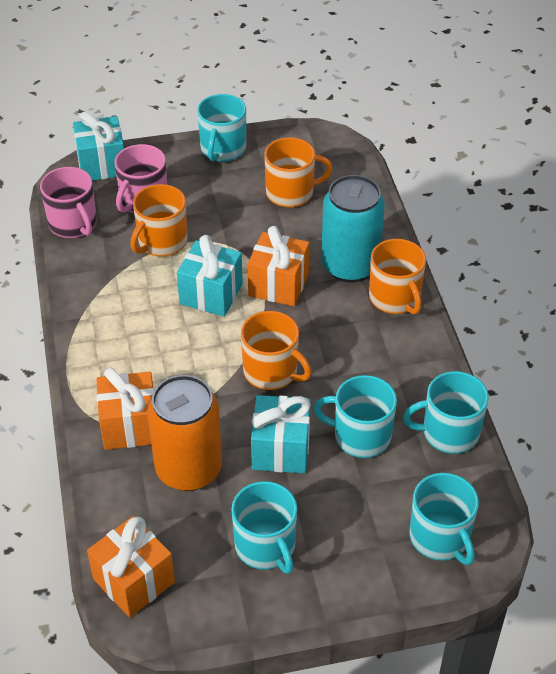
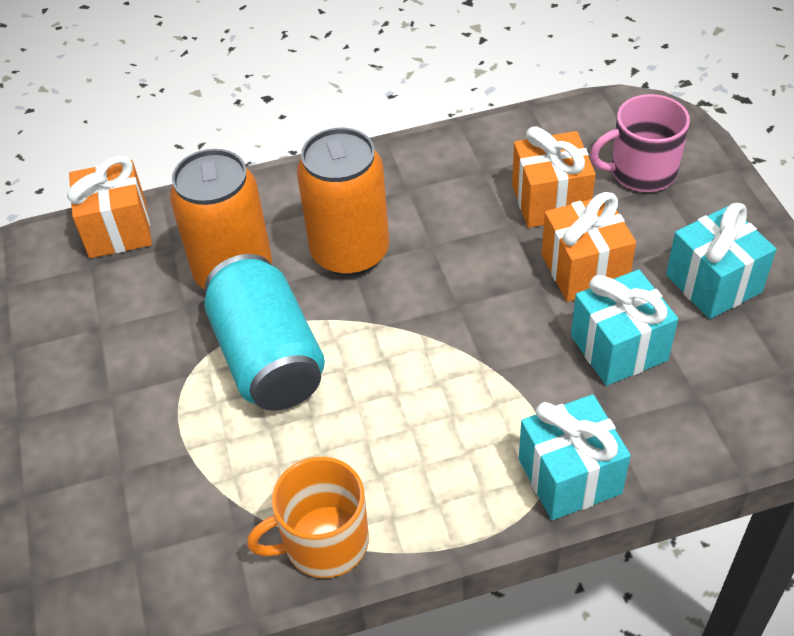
orange can: [147,375,222,491] = 1 -> [170,149,272,289] [297,128,389,276] = 2
orange mug: [130,184,188,257] [241,311,311,390] [264,138,332,207] [369,239,426,314] = 4 -> [247,457,369,578] = 1
pink mug: [40,167,97,238] [114,144,167,213] = 2 -> [590,94,690,192] = 1
turquoise mug: [197,94,246,162] [232,481,297,574] [314,375,397,458] [403,371,489,454] [409,473,479,565] = 5 -> none = 0

